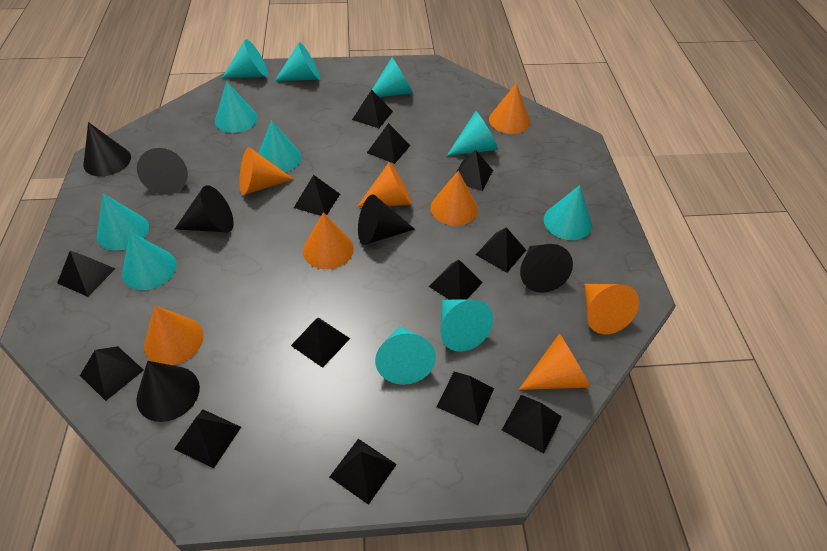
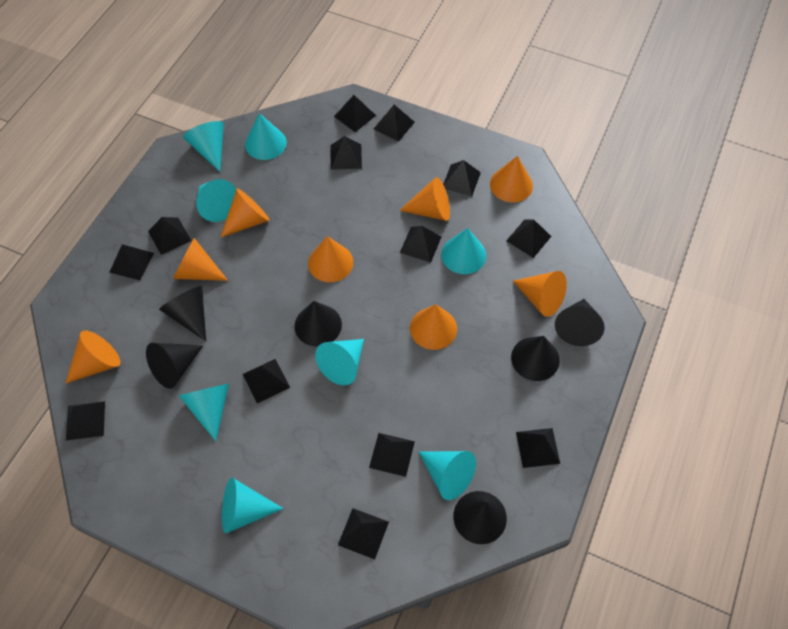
turquoise cone: [97,194,149,251] [122,232,177,290] [215,81,258,133] [222,39,268,78] [258,120,302,172] [275,42,320,81] [372,58,413,97] [375,326,436,385] [441,300,493,352] [447,111,498,156] [544,185,592,240] = 11 -> [178,383,229,441] [183,121,224,172] [196,179,236,222] [222,478,284,533] [245,113,287,160] [315,339,364,385] [419,451,476,500] [441,228,486,274] = 8

